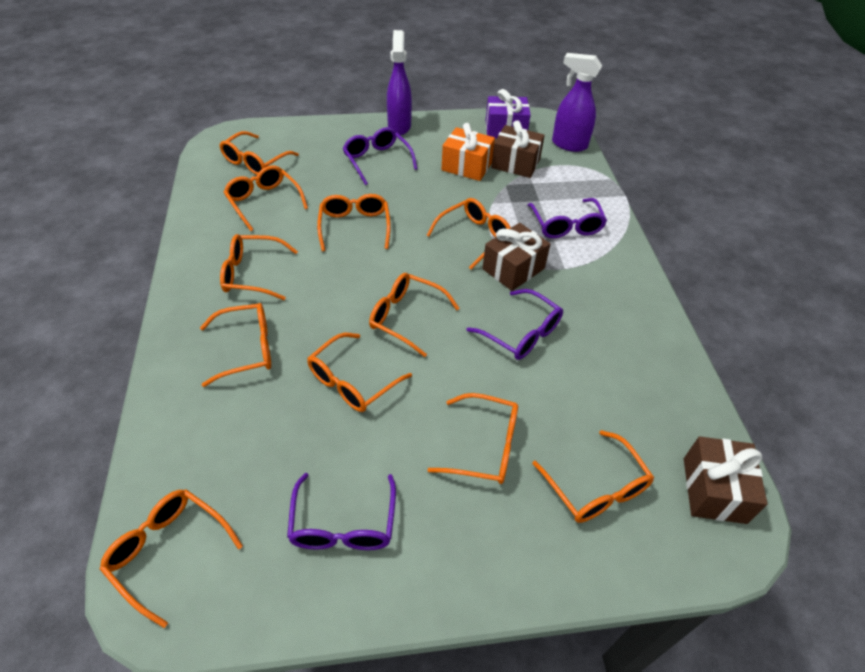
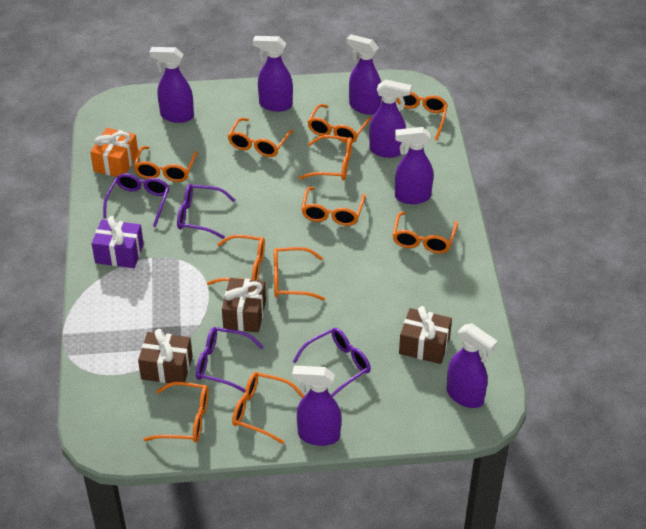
purple spray bottle: [387,30,412,135] [552,53,602,152] = 2 -> [149,47,194,123] [253,36,293,112] [292,366,341,446] [347,34,382,115] [369,80,412,158] [395,127,433,204] [446,323,498,408] = 7

